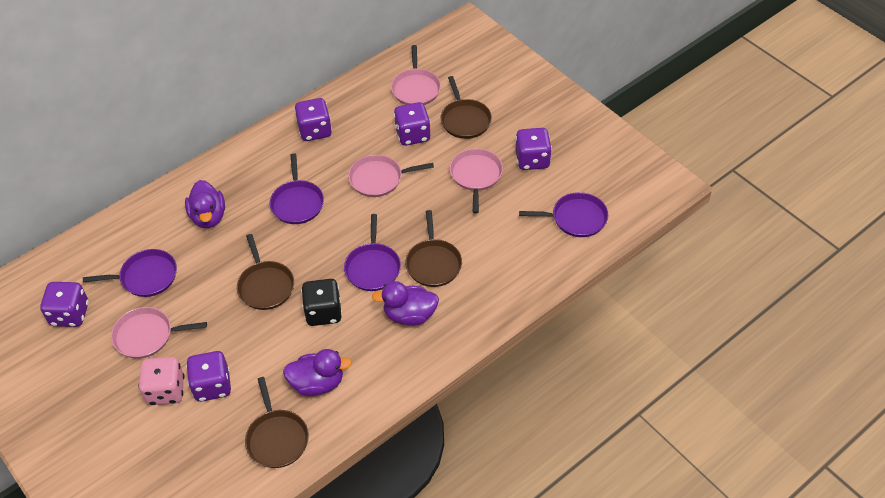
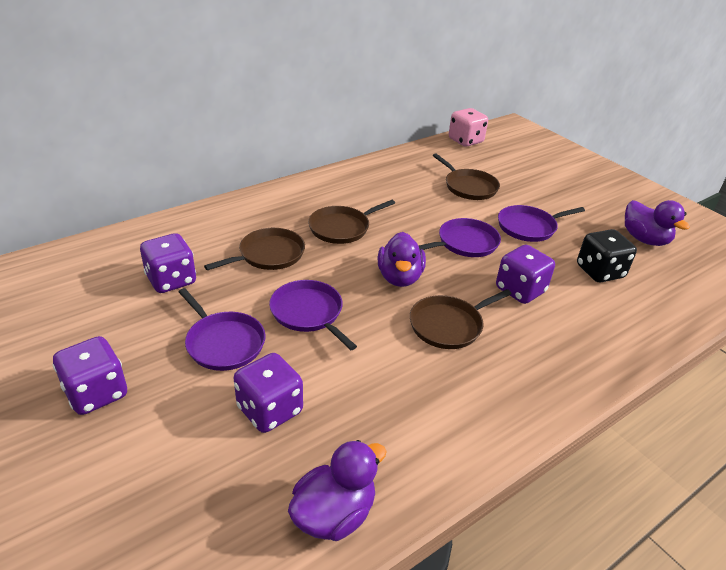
pink pan: [111,307,207,359] [348,155,434,197] [391,45,441,105] [450,148,503,213] = 4 -> none = 0
purple dice: [40,282,89,327] [186,351,231,402] [294,98,332,141] [394,102,430,146] [516,128,552,170] = 5 -> [53,336,127,415] [140,233,196,293] [233,353,303,433] [496,245,555,304] = 4

